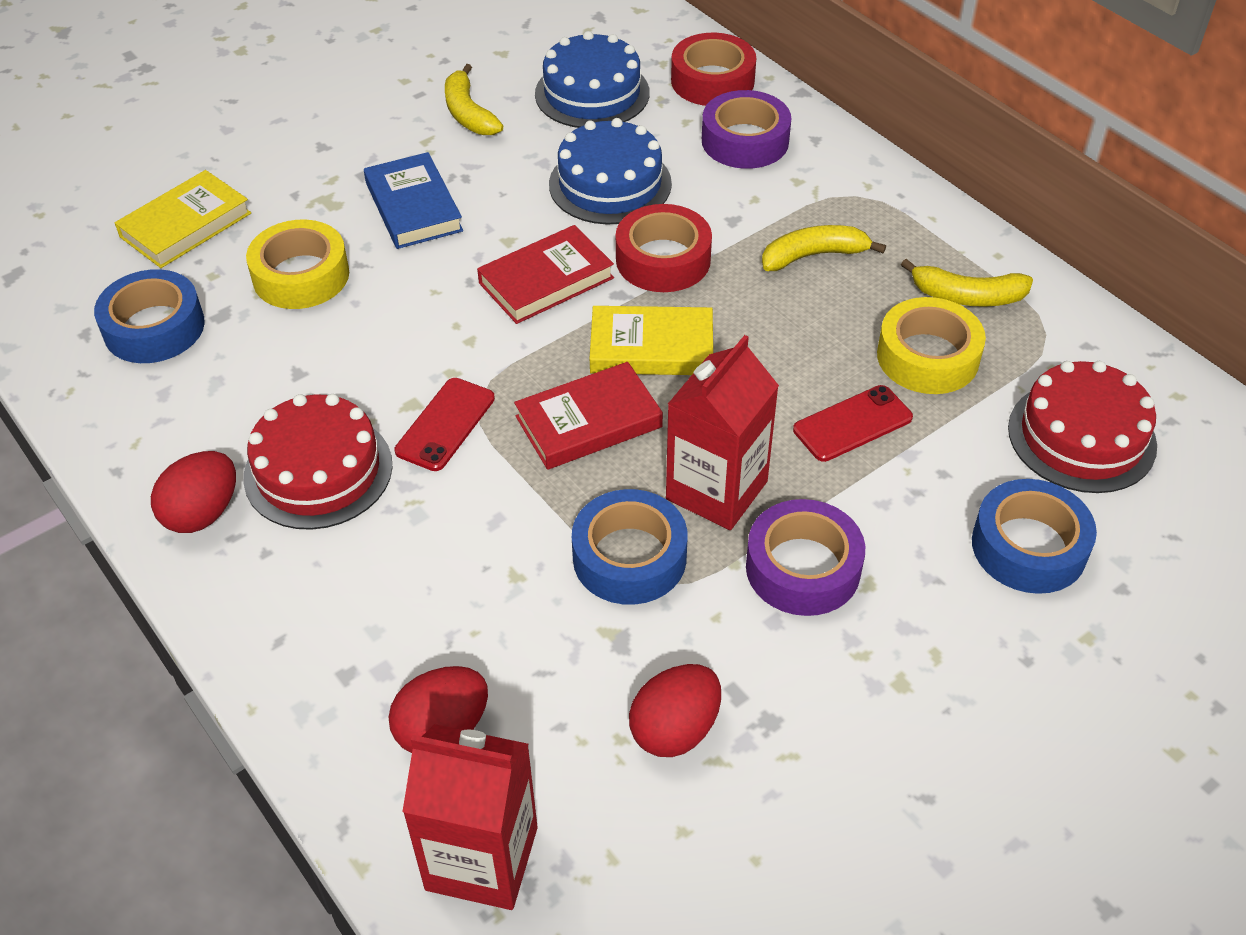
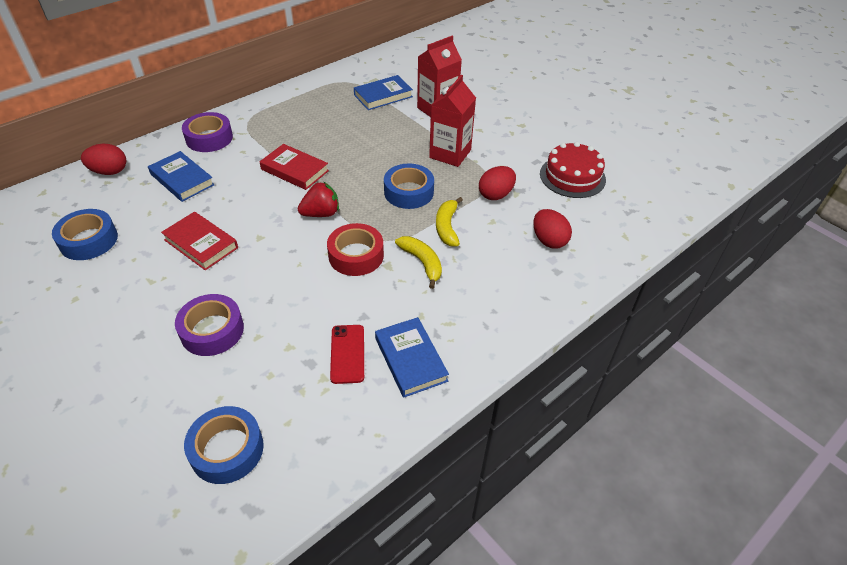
blue book: [364,152,463,249] = 1 -> [148,151,214,202] [354,75,413,110] [375,317,449,398] = 3
blue cake: [535,31,650,128] [549,118,672,225] = 2 -> none = 0
red cake: [244,394,393,530] [1008,361,1157,493] = 2 -> [540,142,606,198] = 1
red phone: [395,378,495,471] [793,385,913,462] = 2 -> [330,325,364,384] = 1
red strawberry: none = 0 -> [298,182,339,217] = 1
red tape: [616,204,712,292] [671,33,756,106] = 2 -> [327,223,384,276] = 1
yellow banana: [445,64,503,135] [762,225,886,271] [901,259,1033,307] = 3 -> [395,236,442,289] [436,197,463,247] = 2
yellow book: [115,170,251,268] [589,306,713,375] = 2 -> none = 0
yellow tape: [246,220,349,309] [877,297,986,394] = 2 -> none = 0

